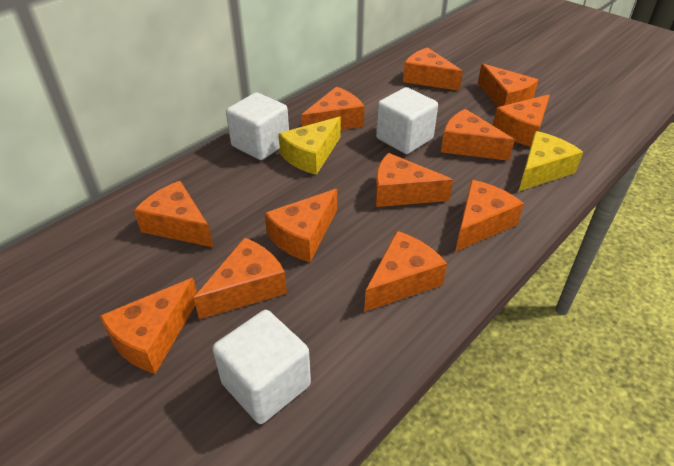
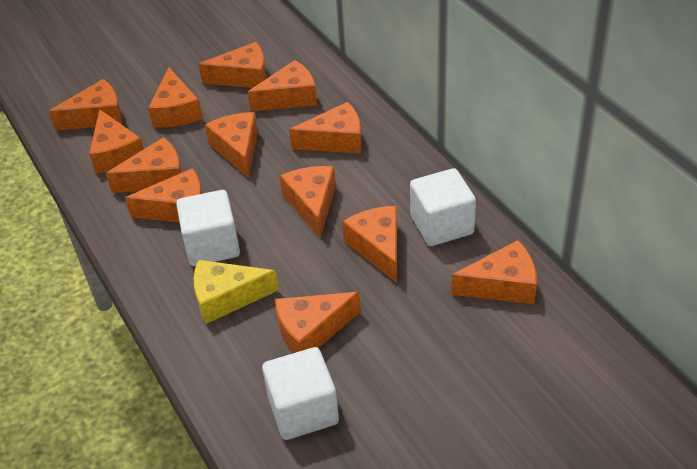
orange cheese: [100,278,197,374] [134,181,213,247] [194,237,287,319] [264,189,337,262] [301,87,365,130] [364,231,447,312] [375,153,453,207] [403,48,463,91] [441,109,515,161] [455,180,524,252] [478,64,538,107] [493,94,550,147] = 12 -> [49,79,122,131] [89,109,144,174] [106,137,182,193] [125,168,202,223] [148,67,203,127] [198,42,266,88] [205,112,258,178] [247,60,317,111] [275,292,361,353] [280,166,336,238] [289,102,362,154] [342,206,397,283] [451,240,537,304] = 13
yellow cheese: [279,117,341,175] [518,131,583,192] = 2 -> [194,260,279,324] = 1

